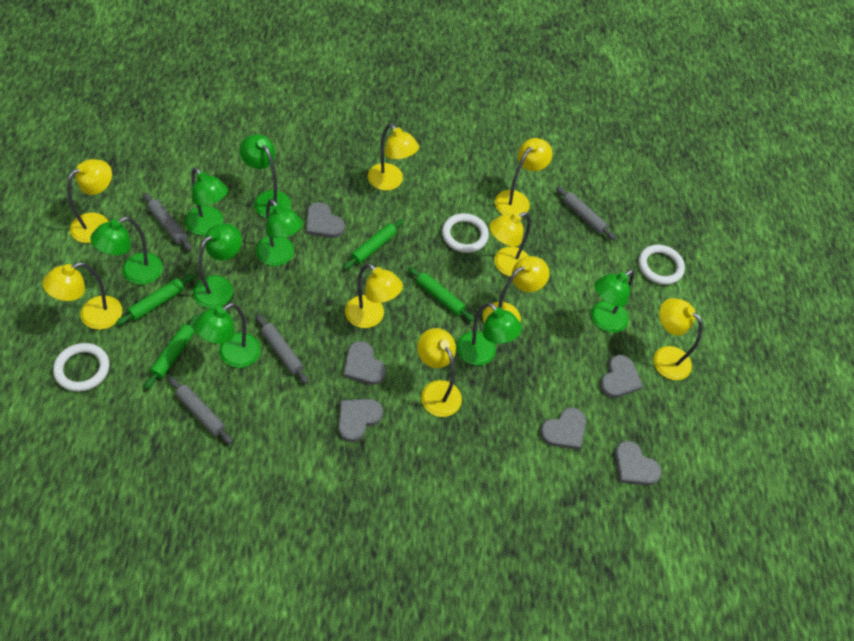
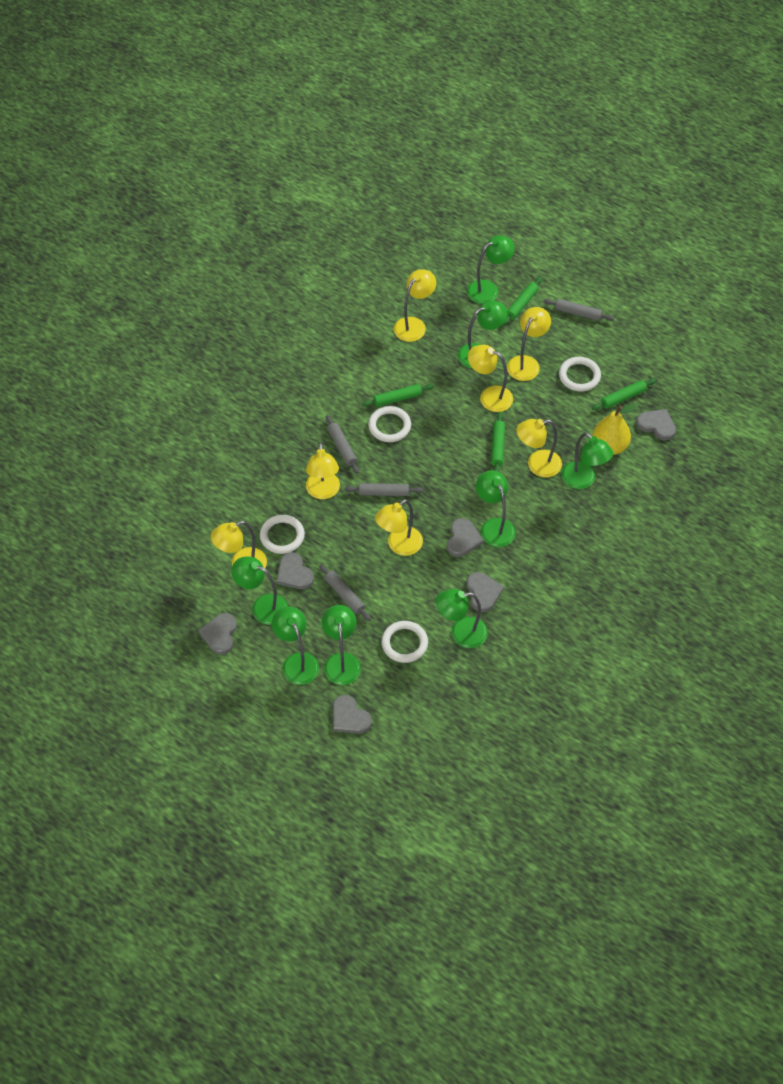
white ring: [53,343,110,392] [442,213,489,253] [638,245,685,285] = 3 -> [260,515,305,554] [368,406,411,442] [382,621,428,663] [559,357,601,392] = 4
yellow lamp: [42,262,122,330] [67,159,112,243] [345,263,403,328] [368,123,419,190] [417,328,462,417] [483,256,549,323] [489,212,531,277] [495,138,553,215] [654,298,703,380] = 9 -> [211,521,267,568] [306,442,340,499] [375,499,423,556] [394,269,436,342] [468,345,513,412] [507,307,551,381] [516,419,562,478] = 7
yellow pear: none = 0 -> [592,404,638,455] = 1

